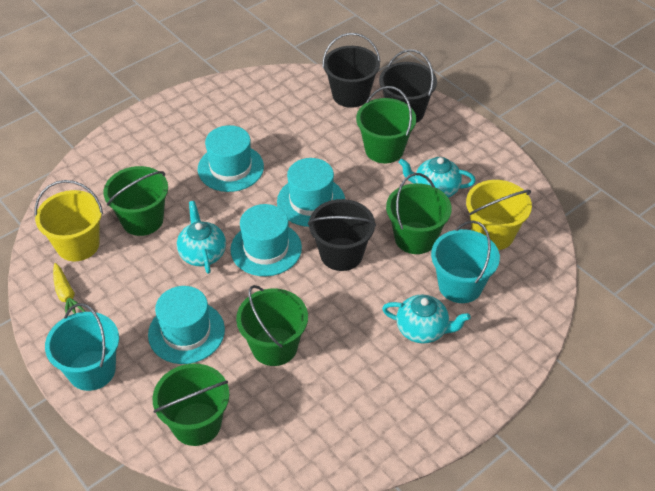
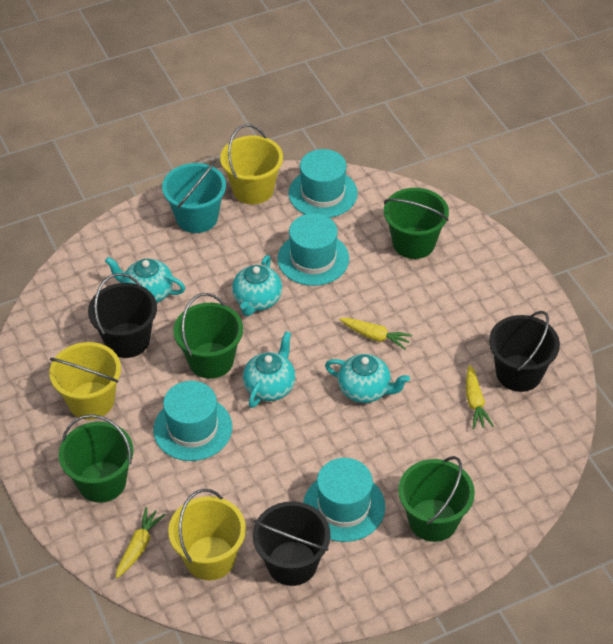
green bucket: [103,166,168,236] [153,364,229,446] [236,285,308,366] [356,86,416,163] [386,173,452,254] = 5 -> [59,414,133,503] [173,293,243,379] [384,188,449,259] [398,456,475,542] = 4
turquoise bucket: [45,303,119,391] [431,220,500,303] = 2 -> [162,160,226,233] = 1
turquoise teapot: [177,201,226,274] [382,295,471,344] [399,157,476,198] = 3 -> [105,257,185,303] [232,255,282,316] [243,331,296,408] [325,354,410,403] = 4
yellow bucket: [35,180,103,261] [466,180,532,250] = 2 -> [50,342,121,420] [168,489,246,580] [220,124,283,204] = 3
yellow carrot: [53,263,86,314] = 1 -> [116,507,166,578] [339,318,412,350] [466,365,494,429] = 3

